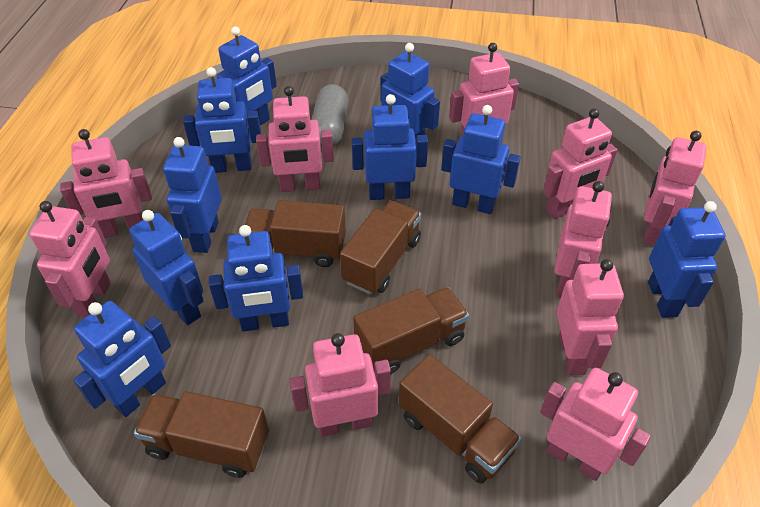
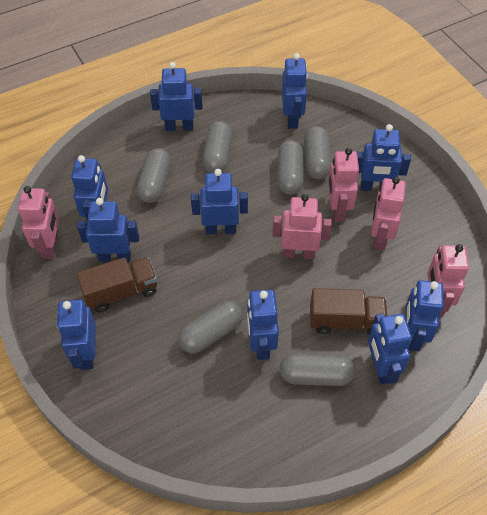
brown truck: [134,391,269,478] [245,200,346,267] [340,200,421,294] [353,287,469,374] [399,354,521,483] = 5 -> [77,257,157,312] [310,288,388,335] = 2
grey capsule: [312,84,349,147] = 1 -> [137,148,171,203] [178,301,243,354] [202,121,232,173] [277,140,304,195] [280,353,355,386] [304,126,331,179] = 6
pink robot: [29,201,111,317] [60,129,152,238] [256,86,334,192] [289,333,391,437] [449,43,519,137] [540,368,651,481] [543,108,617,219] [554,181,612,296] [556,259,624,375] [643,131,707,246] = 10 -> [18,186,59,259] [272,194,332,259] [328,148,359,222] [371,177,406,250] [427,244,469,315] = 5

